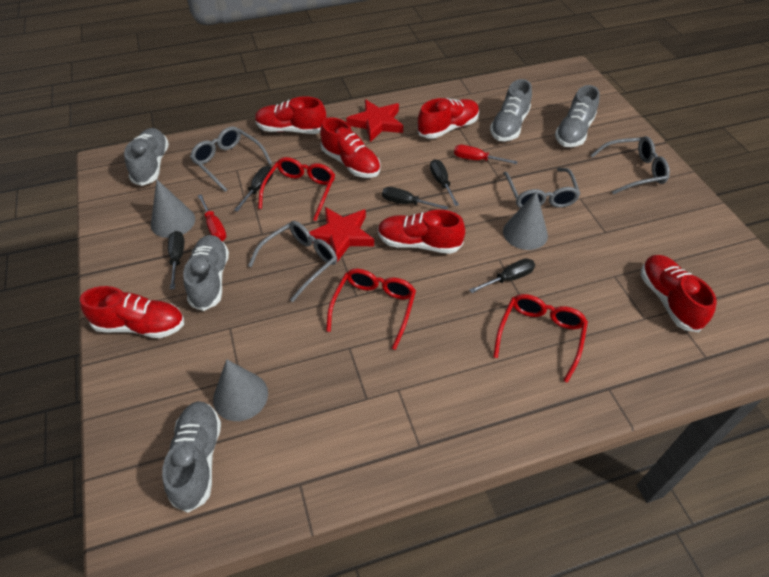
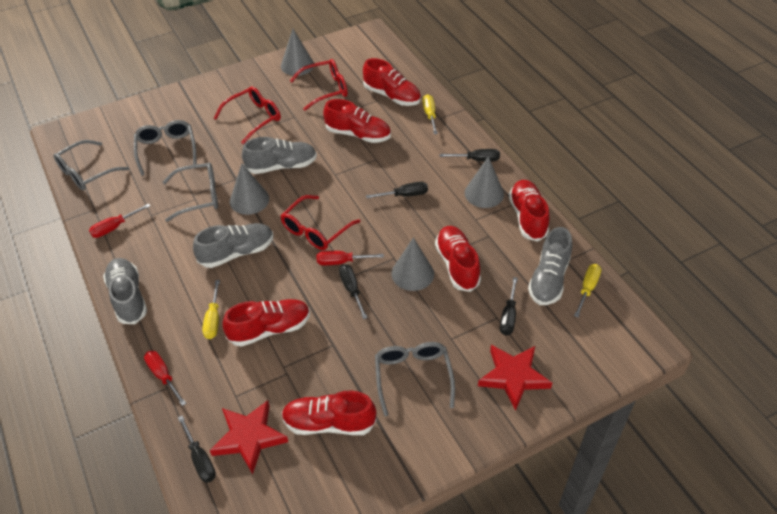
grey cone: [151,180,195,238] [213,359,268,421] [503,191,548,250] = 3 -> [230,163,269,215] [281,29,314,76] [391,237,434,291] [465,156,504,208] = 4
grey shoe: [124,128,169,186] [162,401,221,513] [183,235,229,311] [490,79,532,141] [555,85,600,147] = 5 -> [103,258,147,324] [193,223,273,268] [242,137,317,174] [528,227,572,305] = 4
red screwdriver: [198,194,226,241] [454,145,518,164] = 2 -> [89,204,150,238] [144,351,187,406] [317,251,384,265] = 3
yellow screwdriver: none = 0 -> [202,280,220,339] [422,94,438,134] [574,264,601,318] = 3

